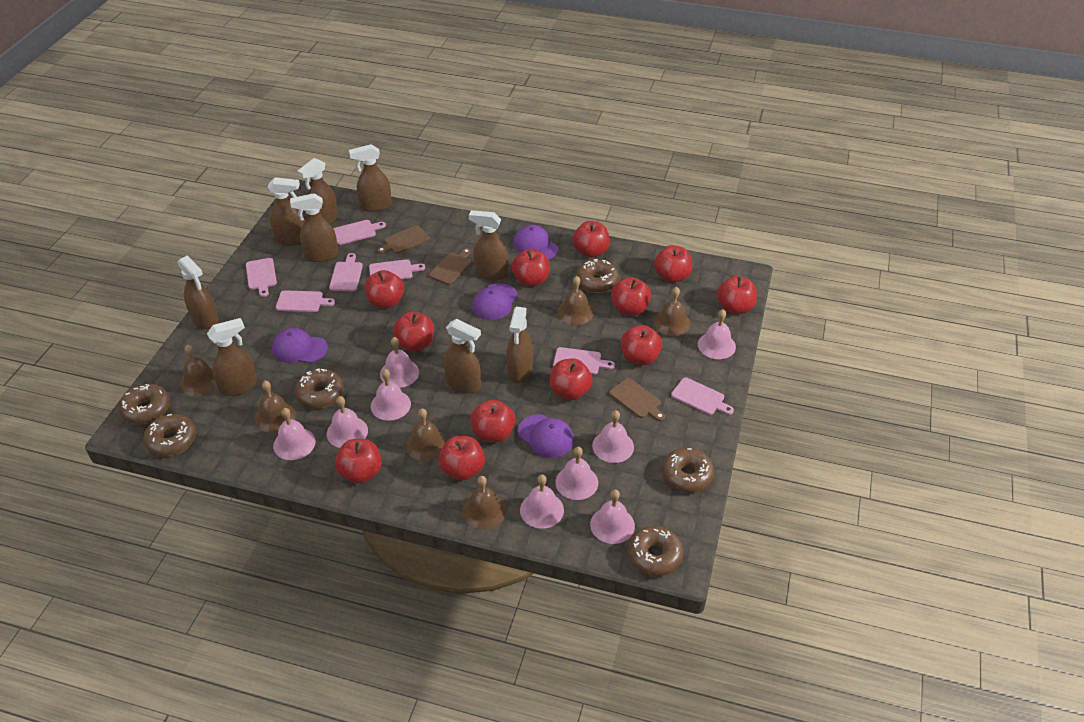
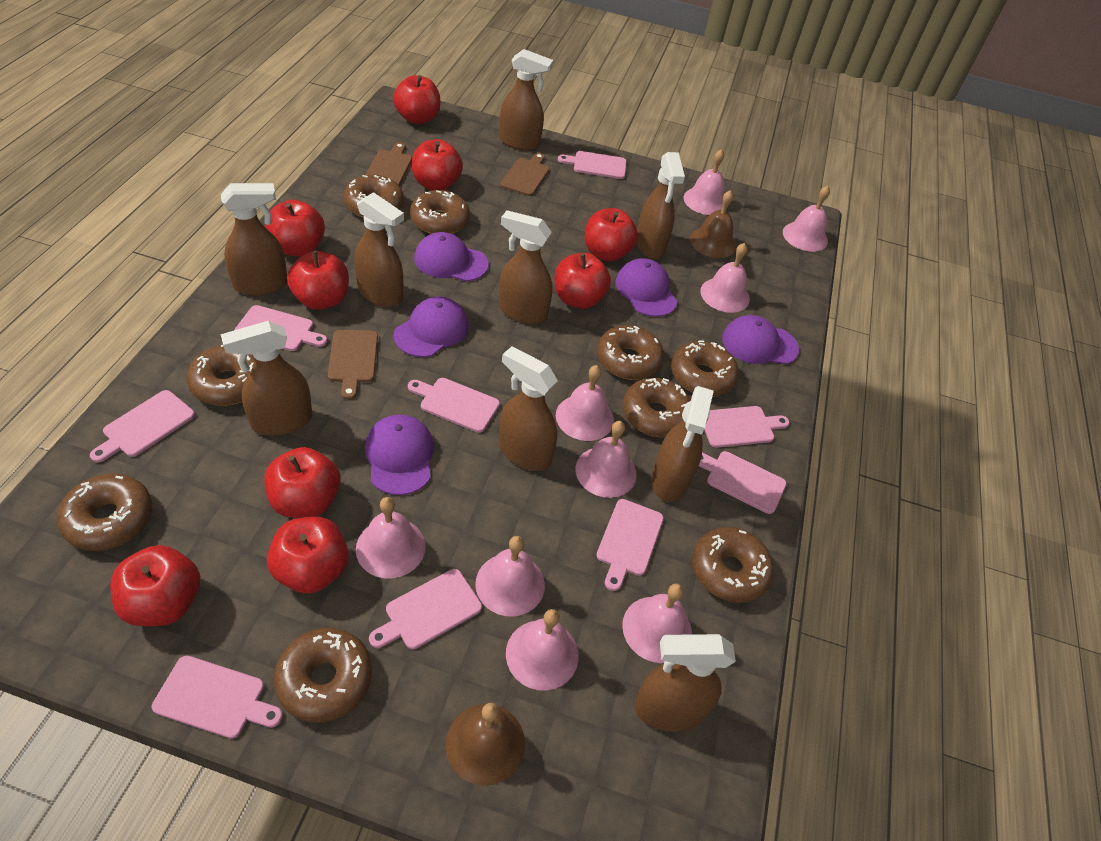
brown bell: [180,345,217,396] [255,381,296,433] [406,409,447,461] [462,476,506,530] [557,276,594,325] [653,287,691,336] = 6 -> [446,703,525,786] [690,190,736,258] = 2
brown donut: [119,384,170,424] [143,414,196,456] [295,368,344,409] [576,259,619,293] [628,526,684,576] [662,448,714,493] = 6 -> [57,473,152,551] [187,345,254,406] [274,628,372,723] [343,175,404,218] [410,190,470,234] [597,325,664,380] [622,378,691,437] [671,341,738,396] [692,527,774,603] = 9
pink cutting board: [246,258,277,297] [276,290,335,312] [329,253,363,291] [333,220,386,245] [369,259,425,279] [553,347,615,375] [671,378,734,415] = 7 -> [90,390,195,463] [152,656,283,739] [235,305,328,351] [369,569,482,649] [408,378,500,433] [558,151,626,179] [596,499,664,591] [699,451,787,514] [704,406,790,448] = 9
purple cap: [272,328,328,363] [472,283,518,320] [514,225,558,260] [518,414,574,458] = 4 -> [365,415,434,495] [394,296,469,357] [414,232,489,282] [616,258,678,317] [722,315,799,364] = 5
red apple: [335,439,382,484] [365,270,404,308] [393,311,434,351] [438,436,485,481] [471,399,515,443] [512,249,550,287] [550,358,593,400] [572,221,610,258] [611,277,651,316] [621,325,662,365] [654,245,692,283] [717,276,757,314] = 12 -> [110,545,200,626] [265,447,341,518] [266,200,325,256] [267,517,349,594] [287,251,349,310] [393,75,440,124] [412,139,463,190] [555,253,611,309] [585,208,638,262] = 9

